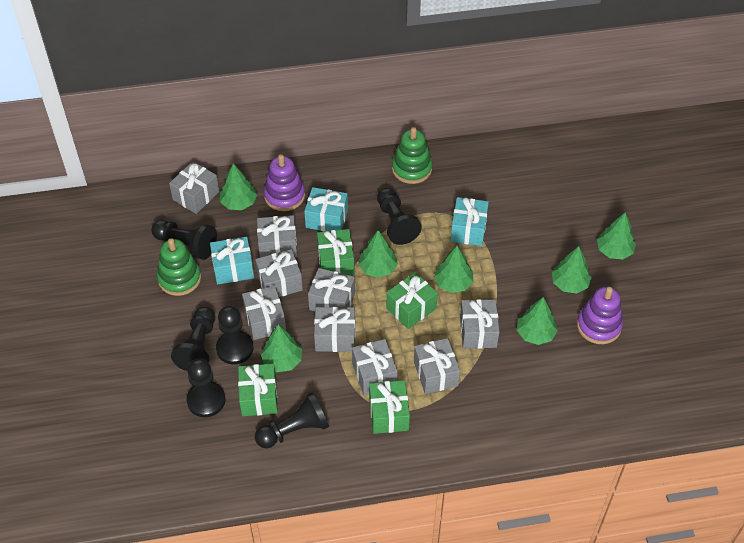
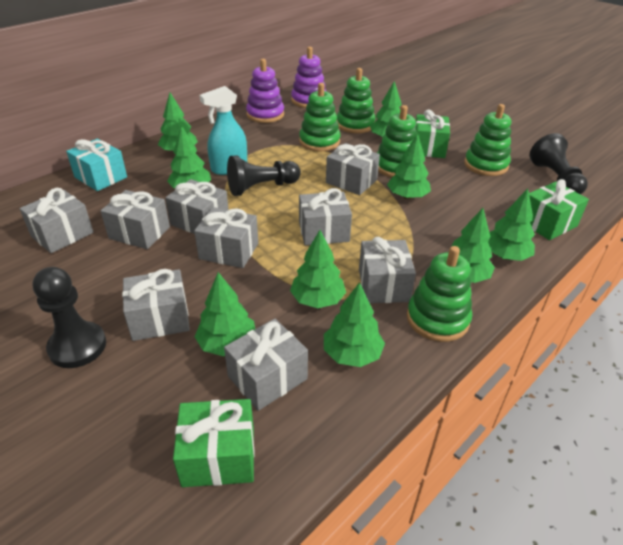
black pawn: [151,220,217,260] [171,306,215,371] [187,358,225,417] [216,306,254,364] [255,392,329,448] [377,188,422,245] = 6 -> [32,267,106,368] [227,155,301,196] [529,133,588,194] = 3
green gift: [238,364,278,416] [317,229,354,275] [369,380,410,434] [386,272,438,329] = 4 -> [173,399,255,487] [415,110,450,158] [529,179,589,240] = 3
green stacking toy: [157,238,201,296] [392,127,432,184] = 2 -> [299,83,340,151] [337,68,375,133] [377,105,417,177] [407,246,472,342] [464,104,511,176] = 5
green tree: [220,163,257,210] [261,325,302,372] [358,230,398,278] [434,246,473,293] [517,297,558,345] [552,246,592,293] [597,212,636,260] = 7 -> [158,93,198,151] [167,126,211,188] [195,272,255,356] [290,230,346,308] [324,282,385,367] [370,81,402,137] [387,133,431,199] [451,208,495,283] [488,189,535,261] = 9
turquoise gift: [210,237,254,285] [304,187,348,232] [451,197,489,246] = 3 -> [66,139,127,191] = 1
turquoise spray bottle: none = 0 -> [199,86,247,175] = 1

